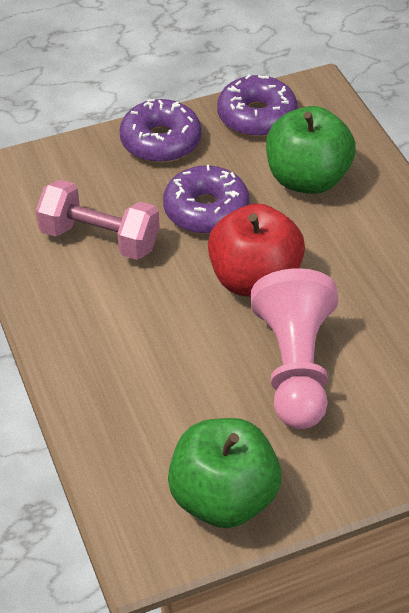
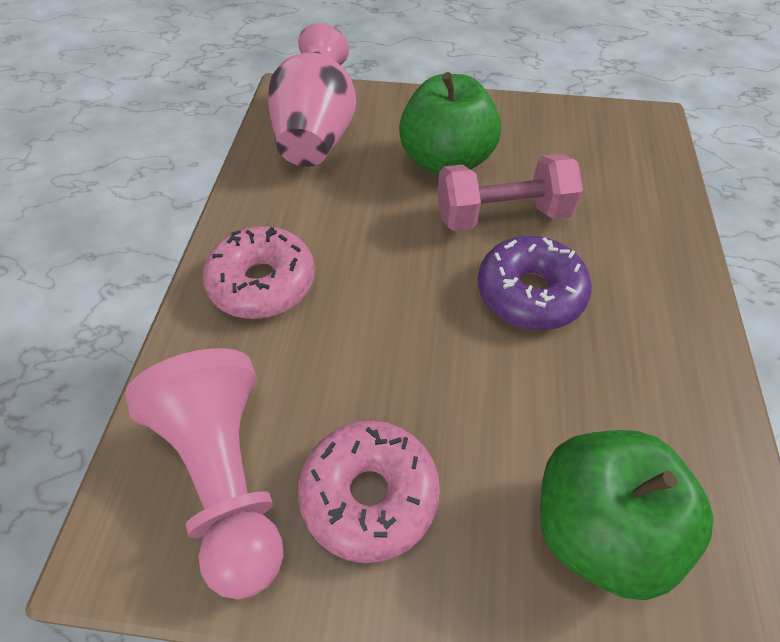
pink donut: none = 0 -> [203,227,315,319] [298,421,440,563] = 2
pink vase: none = 0 -> [268,23,356,167] = 1
purple donut: [119,99,202,163] [163,165,250,234] [217,74,298,137] = 3 -> [478,236,592,330] = 1
red apple: [208,203,305,297] = 1 -> none = 0

